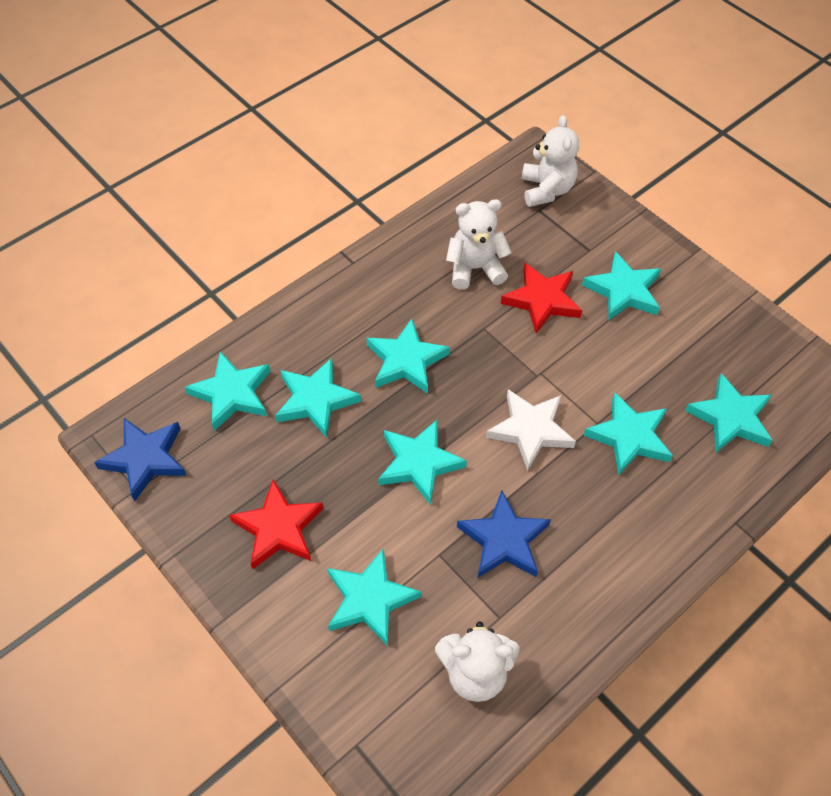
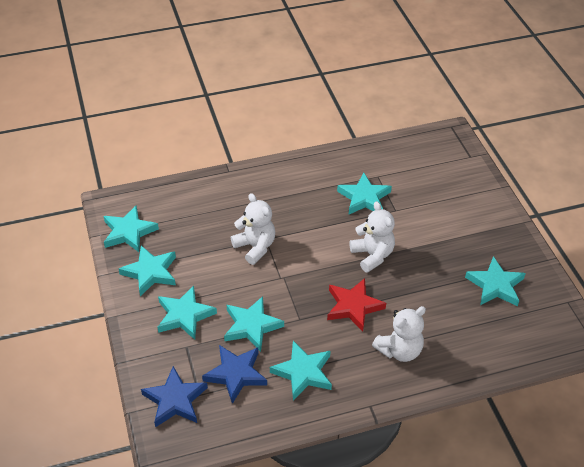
red star: [229,479,323,569] [501,263,583,333] = 2 -> [327,278,386,332] = 1
turquoise star: [185,352,270,431] [275,358,361,438] [327,549,421,646] [367,319,450,394] [378,420,467,505] [582,251,661,321] [583,393,673,476] [685,373,773,453] = 8 -> [104,206,159,252] [119,246,176,296] [157,285,217,340] [224,296,284,352] [270,341,332,400] [337,173,392,214] [465,256,526,306] = 7
white star: [486,389,576,471] = 1 -> none = 0

